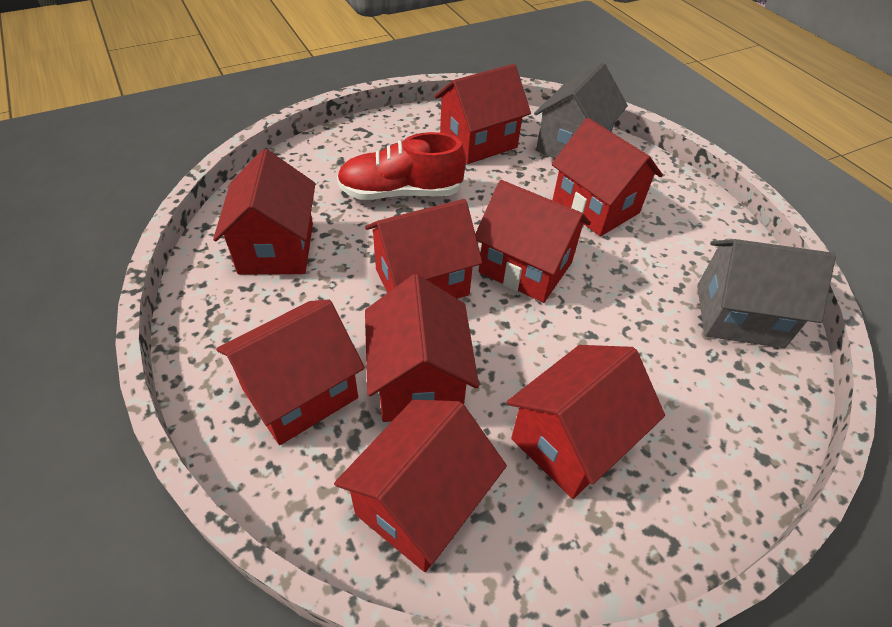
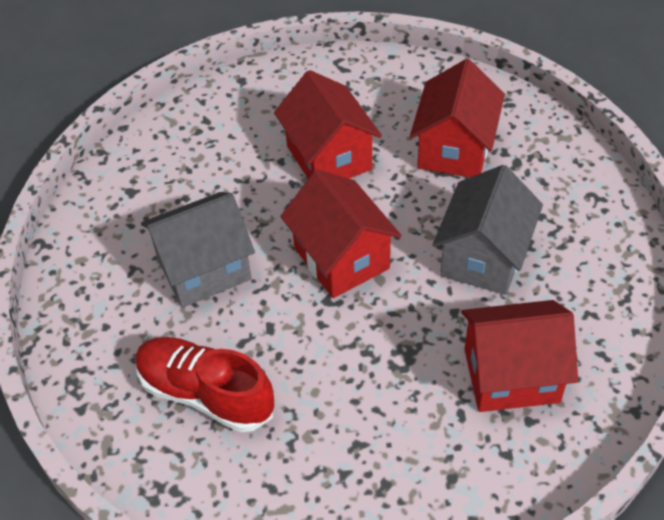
red house: [213,149,315,274] [216,299,365,445] [334,400,507,572] [365,199,482,299] [365,274,479,422] [434,64,531,164] [475,180,591,303] [507,345,665,499] [552,118,663,236] = 9 -> [274,70,382,179] [280,170,402,298] [410,59,505,177] [461,300,578,412] = 4

